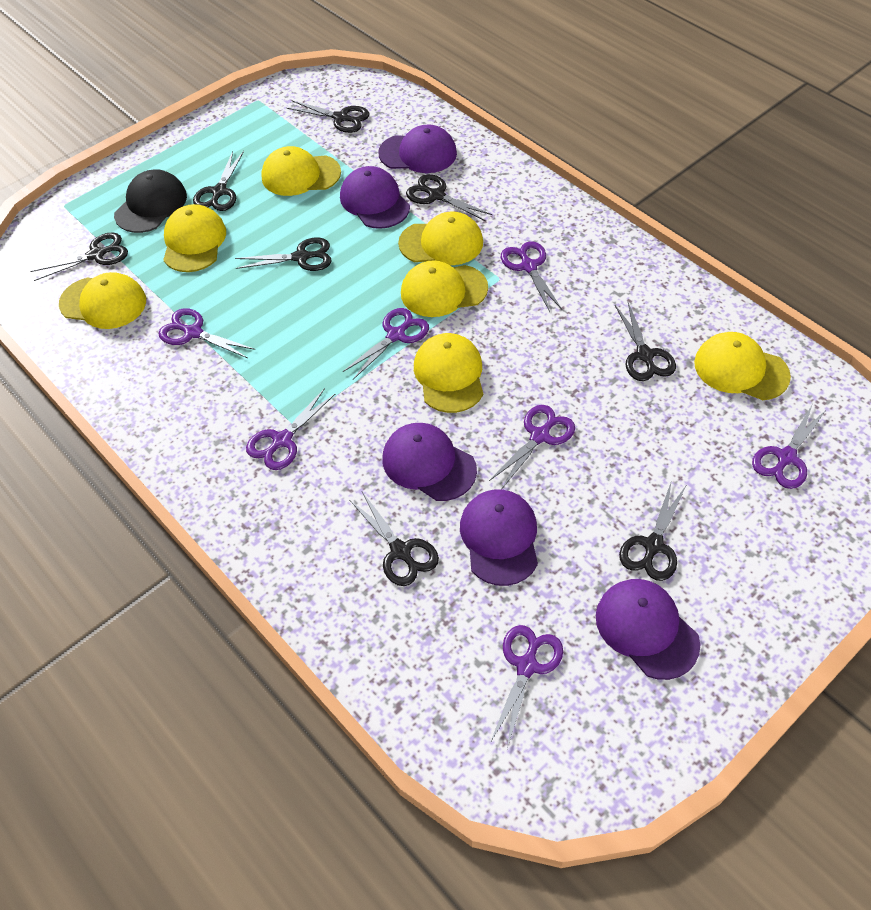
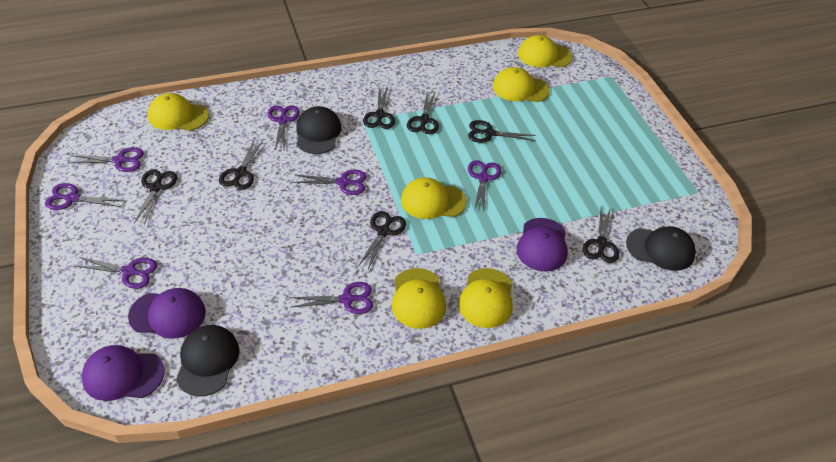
black cap: [114,169,187,233] = 1 -> [176,325,239,396] [296,106,341,154] [626,226,696,271] = 3
black scissors: [30,232,128,281] [193,151,244,211] [235,237,332,271] [286,100,369,133] [350,492,439,586] [406,174,492,221] [615,302,676,381] [619,480,686,581] = 8 -> [134,169,177,225] [219,141,263,190] [358,211,406,269] [363,86,395,129] [407,91,439,134] [468,120,536,143] [583,207,619,263] = 7
purple cap: [340,166,410,229] [378,124,457,173] [382,423,477,501] [460,489,538,586] [596,579,700,680] = 5 -> [82,345,165,401] [128,288,206,339] [517,218,568,272] = 3
yellow cap: [59,272,146,329] [163,204,226,272] [261,146,341,196] [398,211,483,265] [401,260,488,317] [414,333,483,413] [694,332,791,400] = 7 -> [148,93,209,131] [392,268,446,329] [401,177,467,219] [459,268,512,328] [493,67,550,102] [518,35,573,67] = 6

